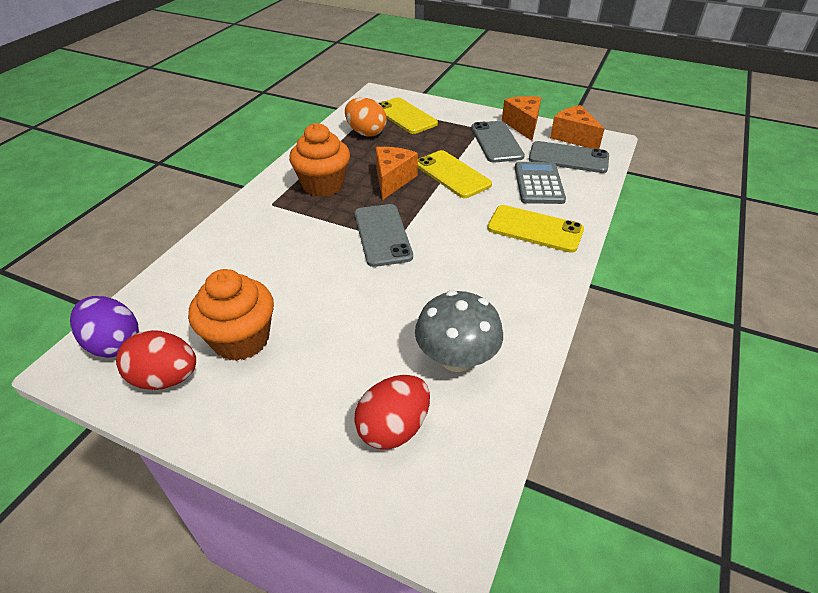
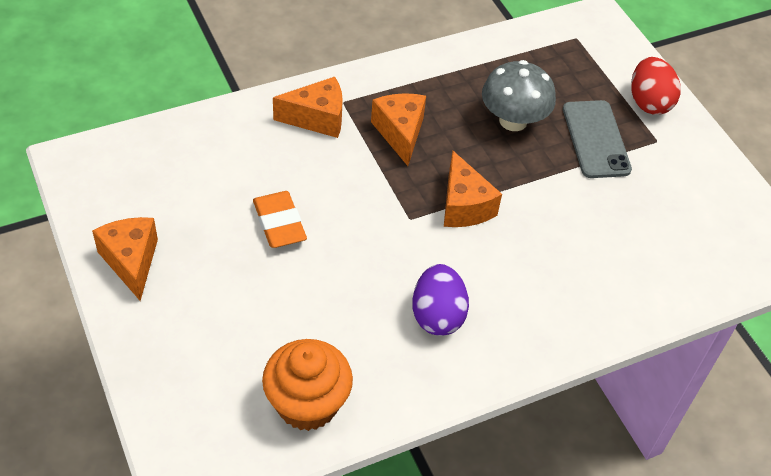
grey calculator: [515,162,566,204] = 1 -> none = 0
grey phone: [355,204,413,267] [471,121,525,163] [529,141,609,173] = 3 -> [563,100,632,178] = 1
orange cheese: [376,147,418,200] [502,96,541,141] [550,105,604,149] = 3 -> [92,217,158,301] [273,77,343,138] [371,93,426,166] [444,151,502,227] = 4
orange cupcake: [188,269,274,361] [289,123,350,197] = 2 -> [262,339,353,431] = 1
orange egg: [345,97,387,137] = 1 -> none = 0
orange eraser: none = 0 -> [253,191,307,248] = 1
red egg: [116,330,196,390] [354,375,430,450] = 2 -> [631,57,681,115] = 1
yellow phone: [379,97,438,134] [418,150,492,198] [487,205,584,253] = 3 -> none = 0

